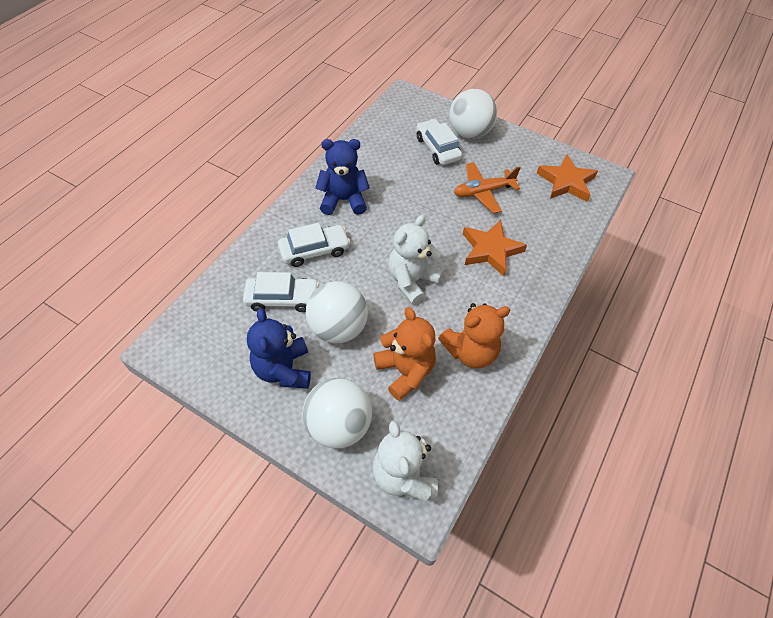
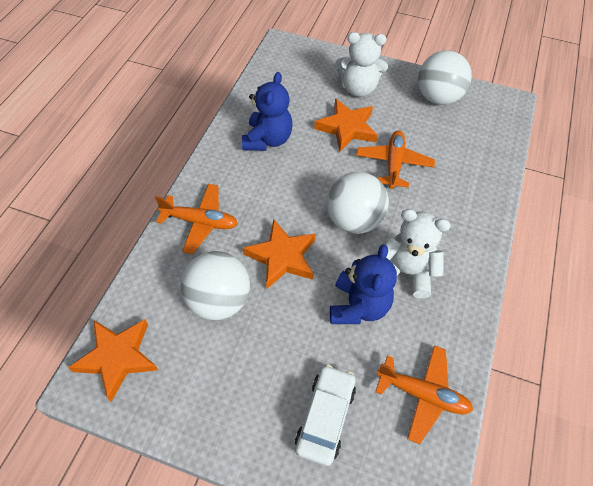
orange plane: [454,162,521,213] = 1 -> [155,184,238,254] [356,130,435,189] [375,345,473,444] = 3
orange star: [463,220,527,276] [537,154,598,202] = 2 -> [68,319,158,402] [243,219,316,289] [314,99,378,152] = 3
orange teddy bear: [373,307,436,401] [438,303,510,368] = 2 -> none = 0
white car: [243,272,319,312] [278,223,350,267] [416,119,462,165] = 3 -> [295,365,356,466] = 1

